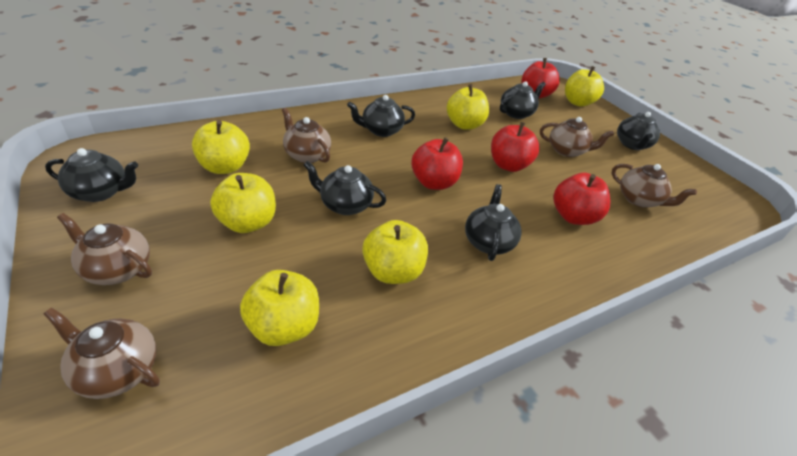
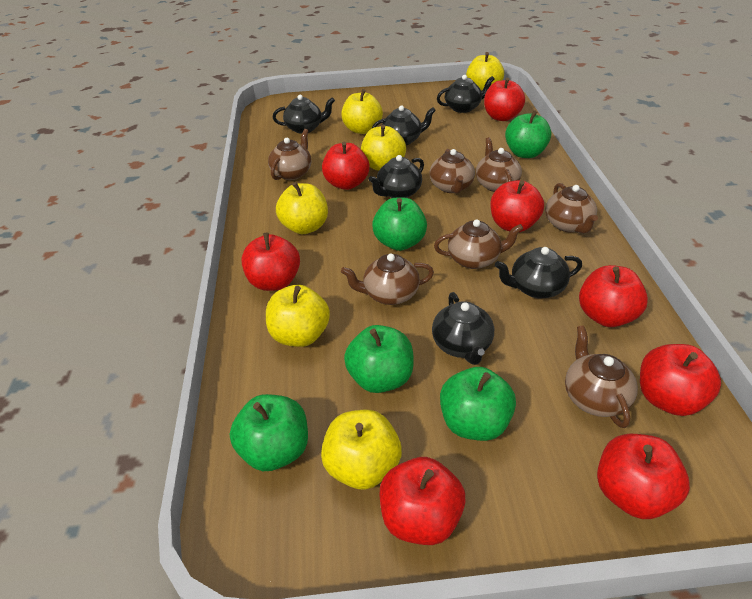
brown teapot: [44,308,160,399] [57,213,152,285] [282,108,331,163] [540,117,614,157] [611,164,697,208] = 5 -> [268,129,311,180] [341,254,434,305] [429,149,475,193] [434,219,523,269] [476,137,522,192] [545,183,598,233] [565,325,638,428] = 7
green apple: none = 0 -> [230,394,308,471] [344,325,414,393] [372,198,427,251] [440,367,516,441] [505,110,551,158] = 5
red apple: [411,137,463,190] [491,122,539,172] [521,58,560,98] [553,173,610,225] = 4 -> [241,233,300,291] [322,142,369,190] [380,457,466,545] [484,78,525,121] [490,180,544,232] [579,265,648,327] [597,434,690,519] [640,344,721,416] = 8

